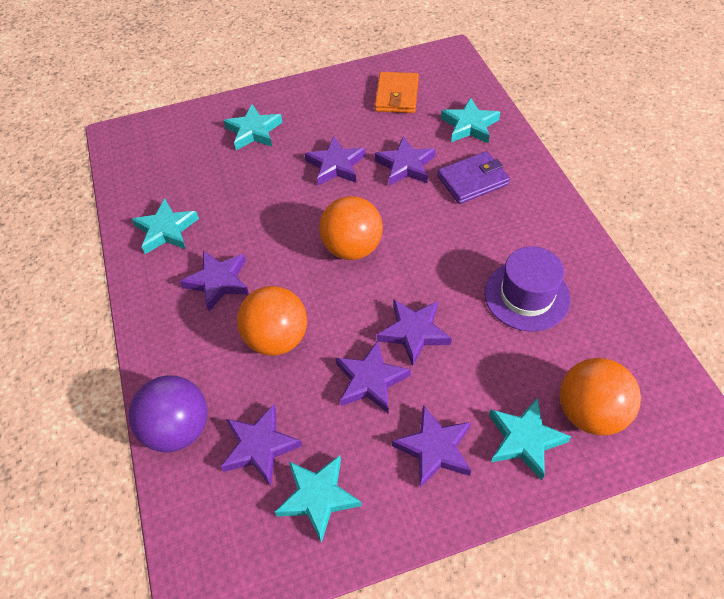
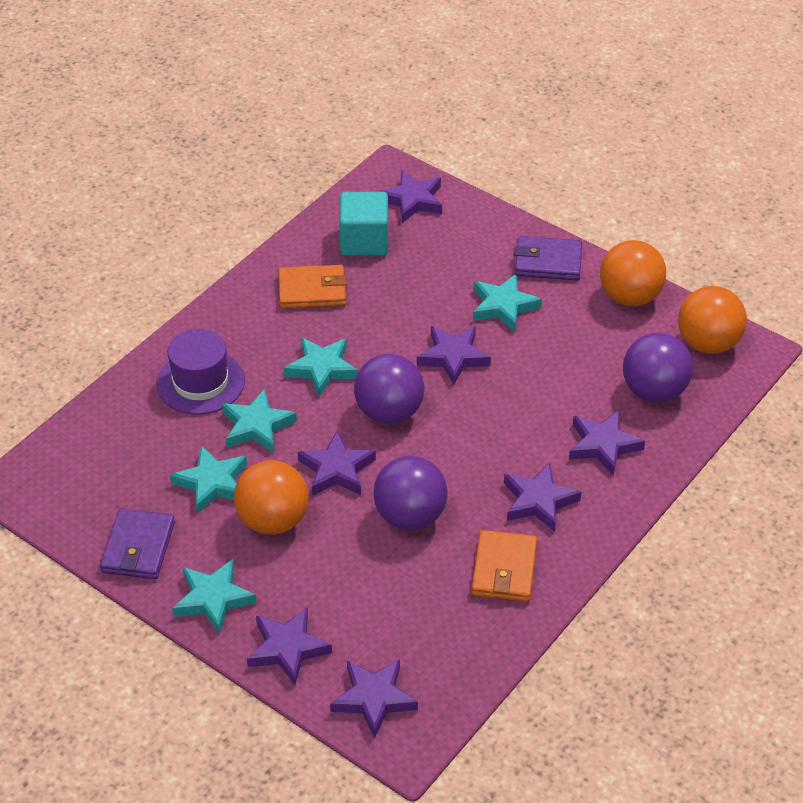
orange wallet: [375,72,419,113] = 1 -> [278,265,347,309] [472,530,537,602] = 2
purple ball: [129,375,208,452] = 1 -> [354,354,424,424] [373,456,448,530] [623,333,693,402] = 3
purple wallet: [437,151,510,204] = 1 -> [100,508,175,579] [514,236,582,280] = 2
turquoise cube: none = 0 -> [339,192,388,256] = 1

